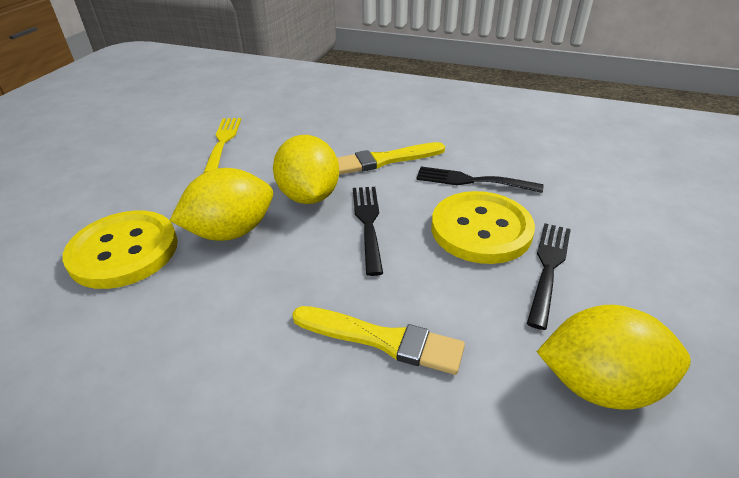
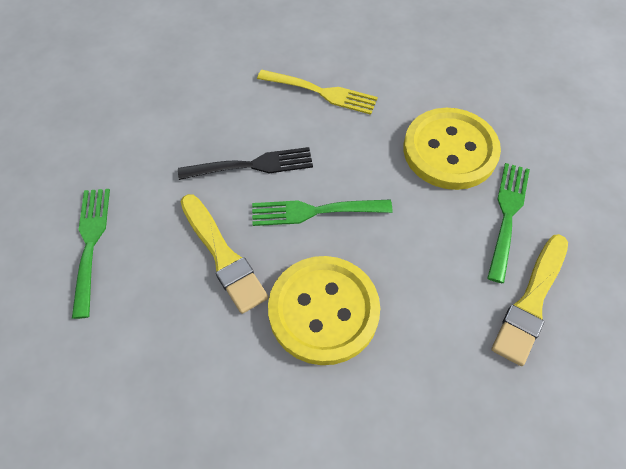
black fork: [353,187,383,276] [416,167,543,193] [527,223,571,330] = 3 -> [178,147,313,180] = 1
green fork: none = 0 -> [72,189,110,319] [252,200,393,226] [487,163,530,283] = 3
yellow lemon: [170,168,273,241] [273,135,339,204] [537,305,691,410] = 3 -> none = 0

